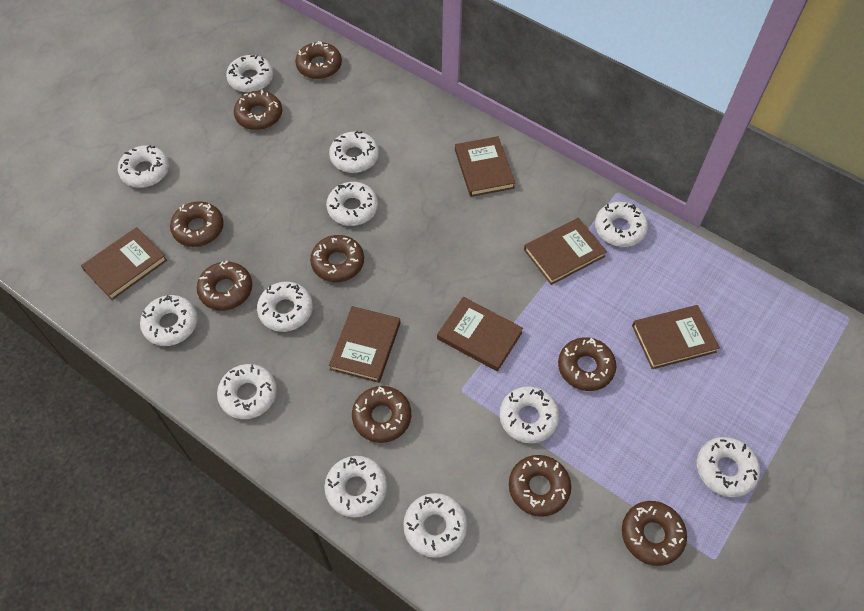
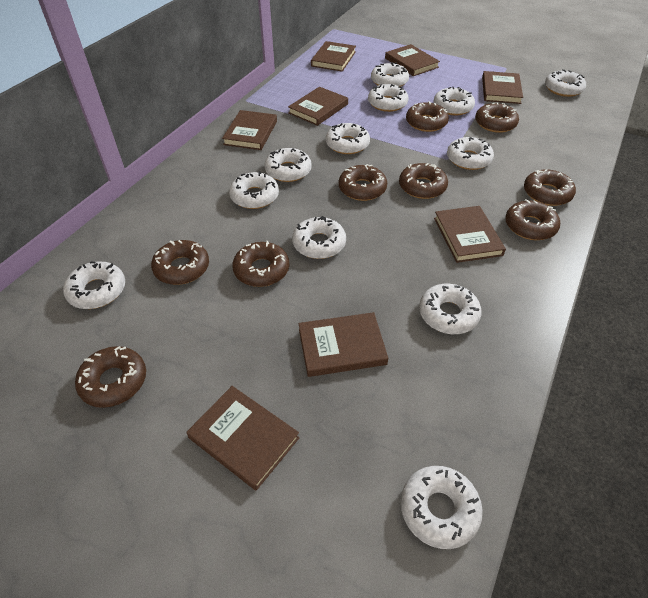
brown book: [81,227,167,300] [329,306,400,383] [437,297,523,371] [455,136,515,197] [524,218,607,285] [632,305,720,369] = 6 -> [187,386,299,491] [222,110,277,150] [288,87,348,126] [299,312,388,377] [311,41,356,72] [385,44,440,76] [434,206,506,263] [482,71,523,104] = 8

